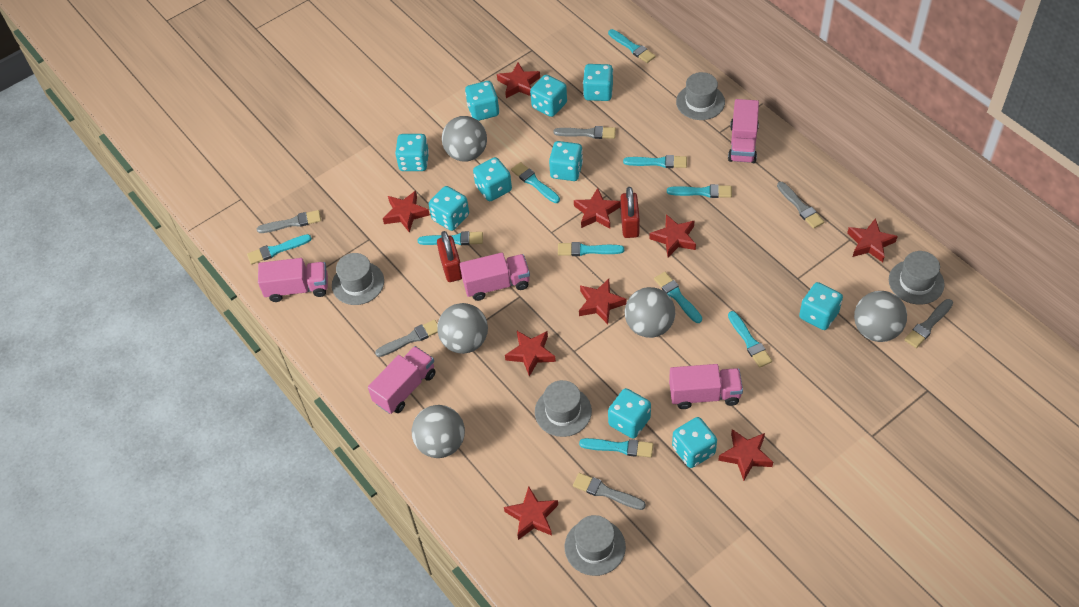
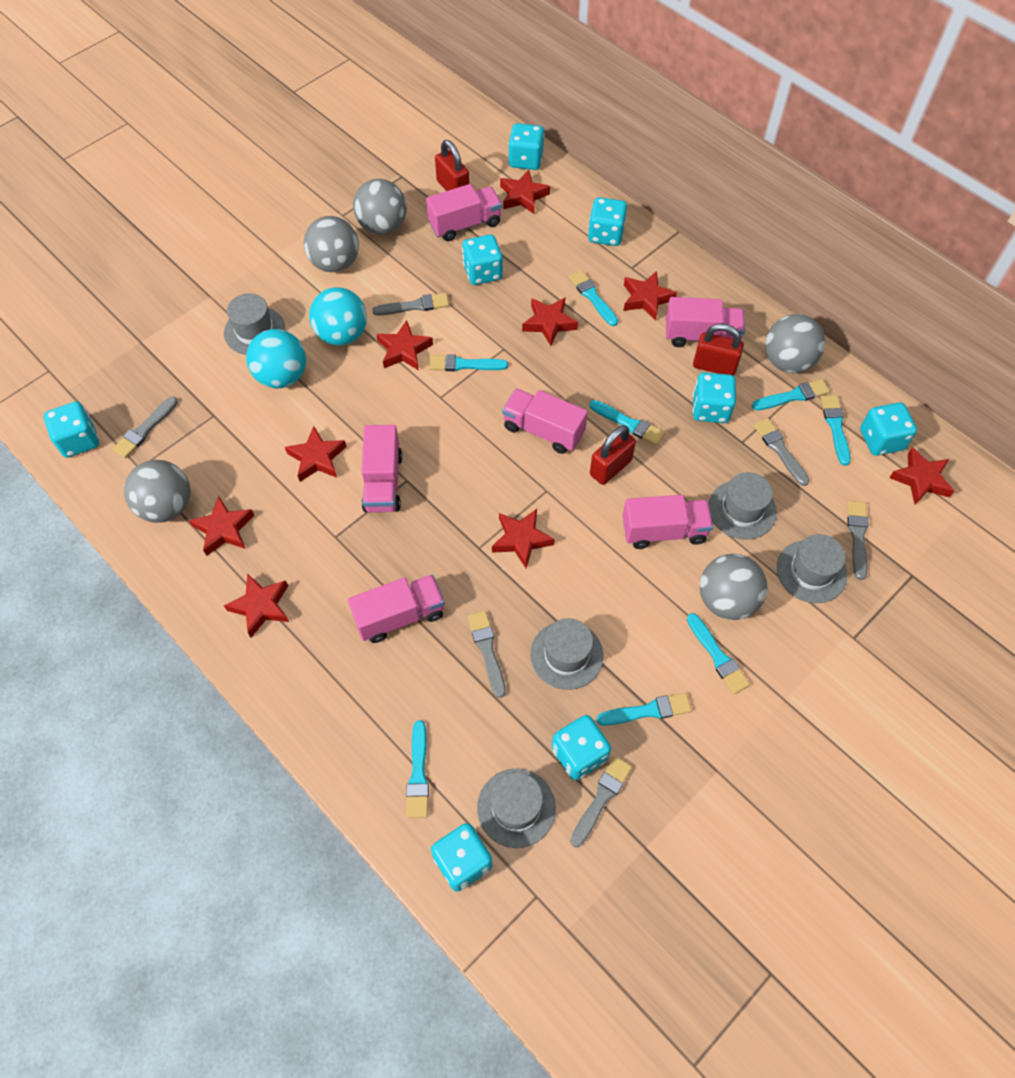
pink truck: [258,258,328,302] [368,346,436,414] [460,253,530,301] [669,364,743,409] [728,99,759,163] = 5 -> [348,574,445,643] [361,425,402,512] [426,184,502,241] [502,389,588,454] [622,495,713,549] [666,297,745,347] = 6
red padlock: [437,231,462,282] [621,187,640,238] = 2 -> [435,140,469,191] [590,425,636,485] [693,323,744,376] = 3
turquoise ball: none = 0 -> [246,329,306,388] [309,287,367,346] = 2
turquoise brush: [247,234,312,265] [418,231,483,245] [511,162,560,203] [558,242,624,256] [579,438,653,457] [608,29,656,63] [623,155,687,168] [654,272,702,323] [667,184,732,198] [728,311,772,368] = 10 -> [406,720,429,818] [429,354,508,371] [569,270,618,326] [589,400,665,446] [596,693,692,726] [687,613,750,694] [752,379,830,410] [821,395,851,466] = 8
turquoise dice: [395,134,429,171] [429,186,469,231] [465,81,499,121] [473,157,512,201] [530,75,567,117] [549,141,583,181] [583,64,613,101] [608,388,651,439] [672,417,717,468] [799,282,843,330] = 10 -> [44,401,99,458] [431,823,492,892] [462,234,503,285] [508,123,545,170] [552,715,611,780] [588,197,627,246] [692,373,736,423] [860,402,917,456] = 8

